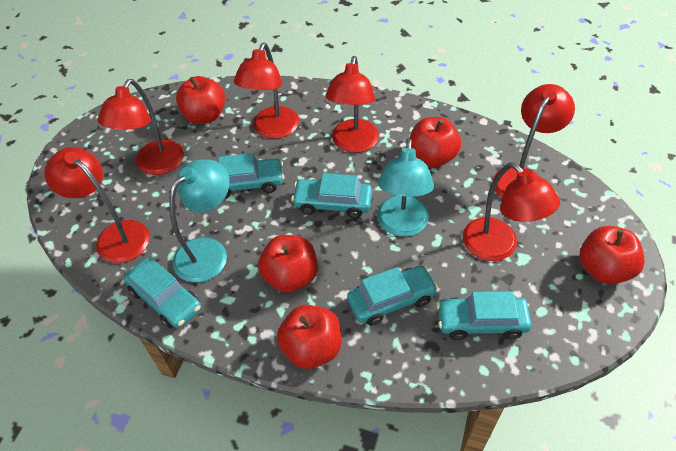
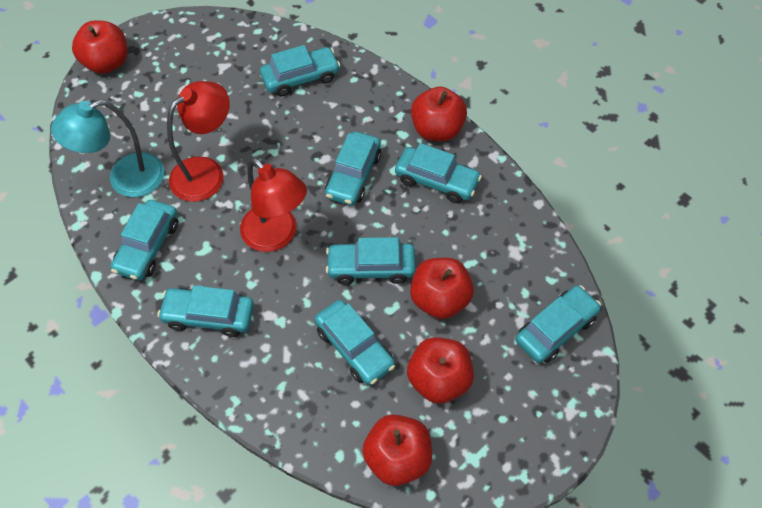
red lamp: [44,147,150,263] [97,79,184,175] [234,43,299,139] [326,56,379,153] [463,162,560,261] [493,84,575,198] = 6 -> [167,81,230,202] [240,158,307,252] = 2
turquoise car: [124,258,201,328] [218,153,284,198] [291,173,372,218] [347,265,438,325] [437,291,531,340] = 5 -> [111,200,178,280] [157,285,254,337] [260,45,341,97] [315,300,395,385] [325,131,381,206] [326,237,416,285] [395,143,482,203] [516,285,601,363] = 8
turquoise lamp: [169,159,230,282] [377,138,434,237] = 2 -> [51,100,165,197] = 1

